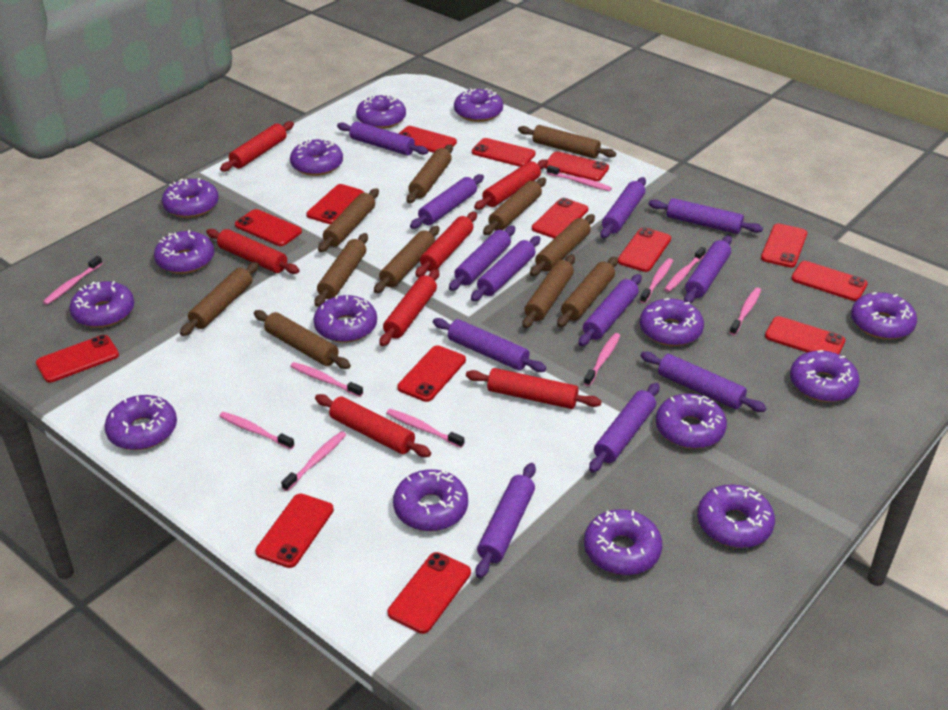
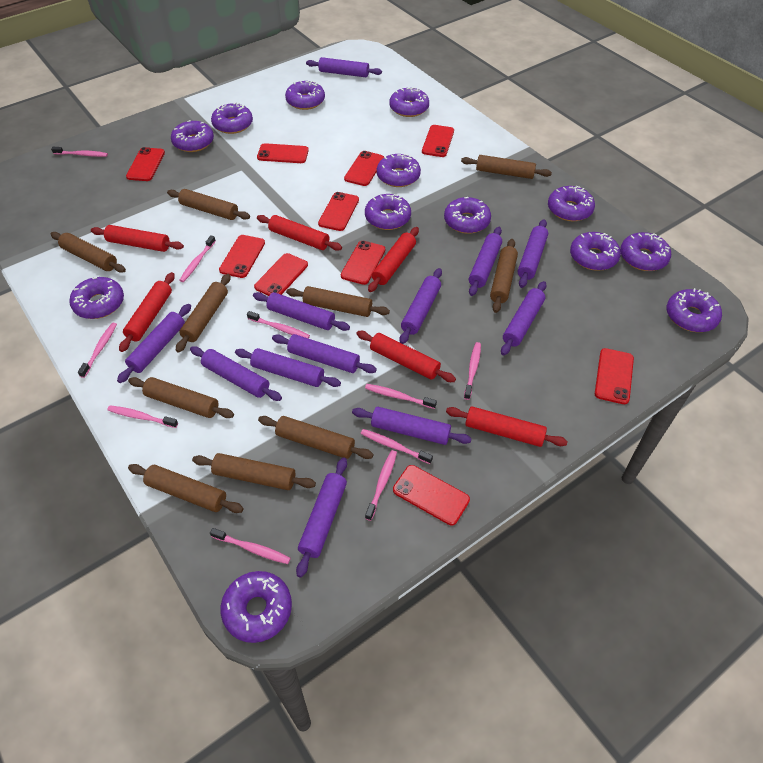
brown rolling pin: [180,262,259,336] [254,310,351,369] [314,233,368,307] [318,188,379,252] [374,226,439,293] [406,144,453,203] [483,178,546,235] [518,125,616,159] [522,254,575,328] [530,214,595,276] [557,257,618,327] = 11 -> [50,232,126,273] [128,377,234,418] [128,464,244,513] [167,189,250,220] [176,274,231,353] [192,453,316,490] [258,416,374,459] [286,286,390,317] [461,155,552,179] [490,239,518,313] = 10
purple donut: [69,281,134,328] [104,395,177,450] [154,230,214,274] [162,178,219,218] [290,138,343,176] [313,295,377,343] [356,94,406,129] [393,469,468,531] [454,88,503,122] [584,509,662,575] [640,298,704,346] [656,394,727,449] [697,484,775,548] [790,350,859,402] [851,292,917,340] = 15 -> [69,277,124,319] [171,120,214,152] [211,102,253,134] [220,571,292,643] [285,81,325,110] [365,194,411,230] [377,154,421,187] [389,87,429,117] [444,197,491,234] [548,186,595,221] [570,232,621,271] [620,232,671,271] [666,288,722,332] = 13
red phone: [36,335,119,383] [235,209,302,246] [255,493,334,568] [306,184,364,224] [388,552,471,634] [397,345,466,402] [398,126,457,153] [472,138,536,167] [532,198,588,239] [545,151,609,181] [618,227,671,272] [761,223,807,268] [765,316,845,354] [791,261,868,301] = 14 -> [126,147,165,181] [219,235,265,278] [254,253,308,296] [257,143,309,163] [318,192,359,231] [341,241,385,285] [344,151,384,186] [393,465,470,525] [422,125,454,157] [595,348,634,404] = 10
red rolling pin: [206,229,299,274] [220,121,294,171] [315,394,431,457] [379,269,439,346] [415,212,477,277] [466,368,602,409] [474,159,548,210] = 7 -> [91,225,184,252] [119,272,175,352] [257,215,342,251] [356,331,456,382] [368,227,419,292] [446,406,568,447] = 6

